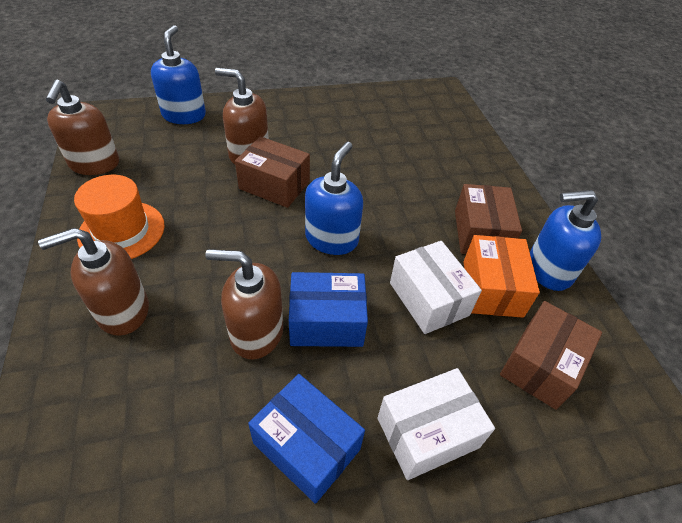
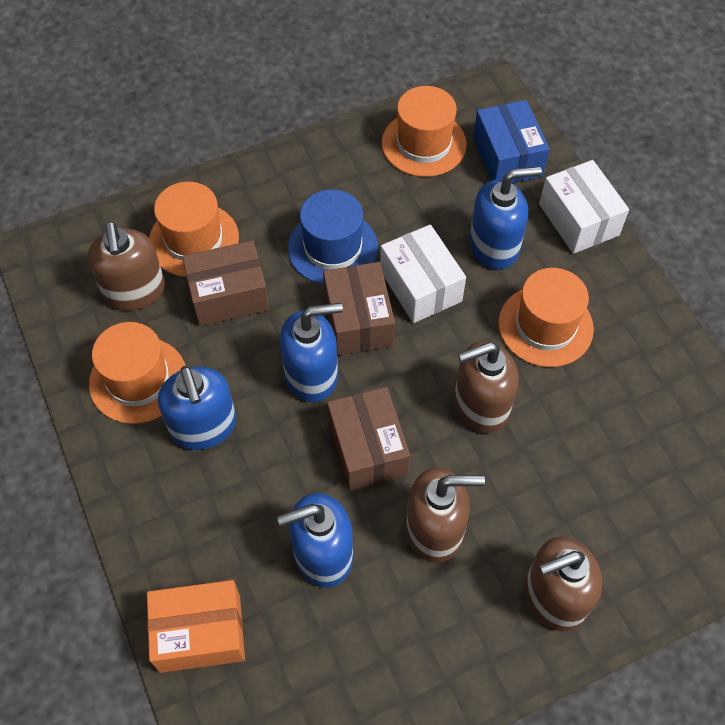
blue box: [248,374,365,504] [289,272,368,347] = 2 -> [473,100,550,183] = 1
blue hat: none = 0 -> [288,189,378,285] = 1
blue soap dispenser: [151,25,206,124] [305,142,363,255] [530,190,601,291] = 3 -> [158,366,236,450] [277,493,353,588] [280,303,343,402] [469,166,542,270] = 4
orange hat: [74,175,165,259] = 1 -> [89,322,185,424] [149,182,239,277] [382,86,467,177] [499,268,594,367] = 4

